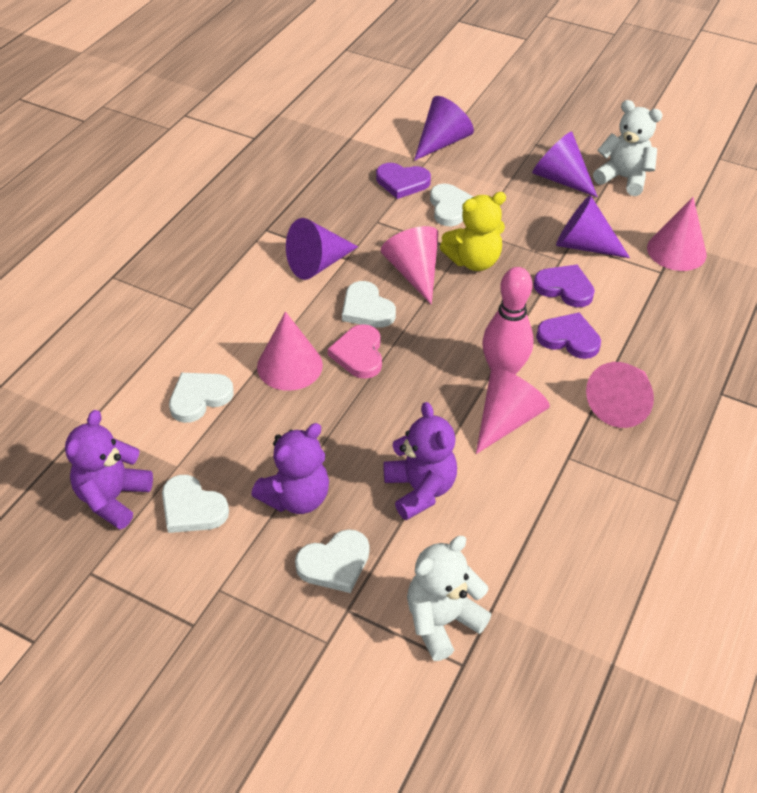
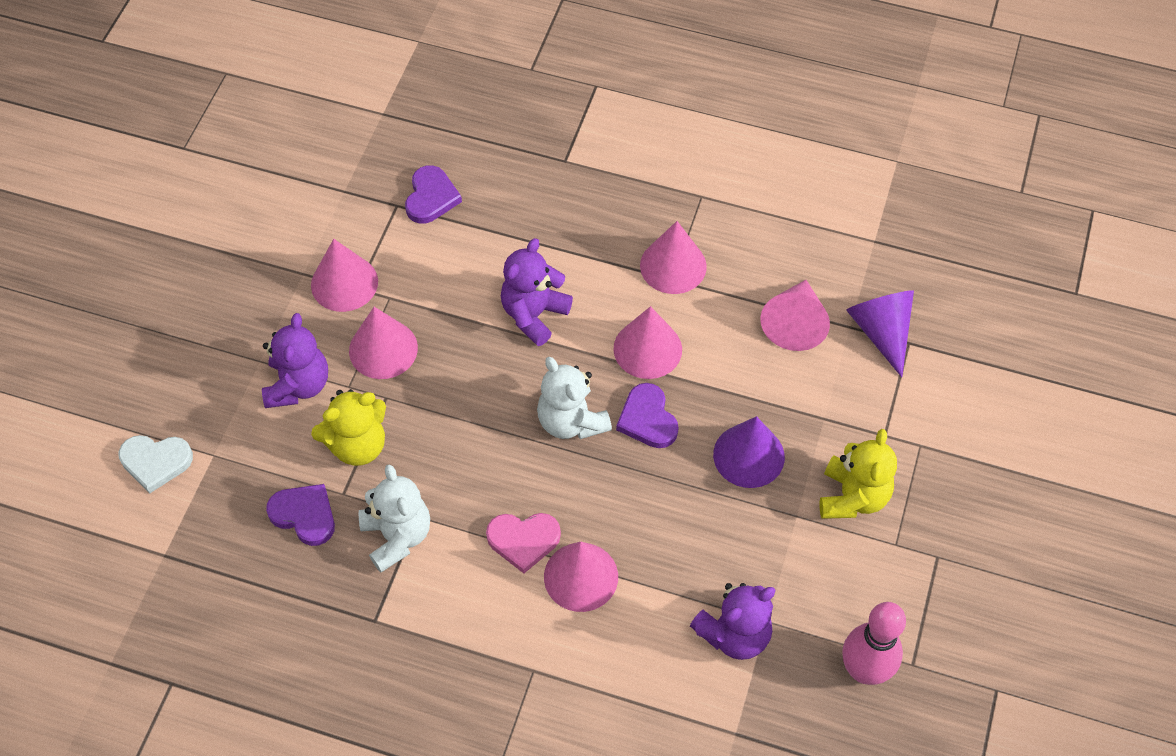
pink cone: [257,312,323,391] [381,226,438,305] [476,368,550,454] [586,362,654,428] [647,197,707,271] = 5 -> [311,239,378,312] [349,307,418,379] [544,542,618,612] [614,306,682,379] [640,221,707,294] [760,280,830,351] = 6
purple cone: [286,218,358,280] [414,96,474,161] [532,131,598,197] [556,195,630,258] = 4 -> [713,416,785,488] [846,290,914,377] = 2
white heart: [162,475,229,533] [169,373,234,423] [295,529,369,593] [342,281,396,328] [430,184,473,226] = 5 -> [119,435,193,493] = 1
yellow teddy bear: [440,192,506,271] = 1 -> [311,389,386,466] [820,429,897,519] = 2

